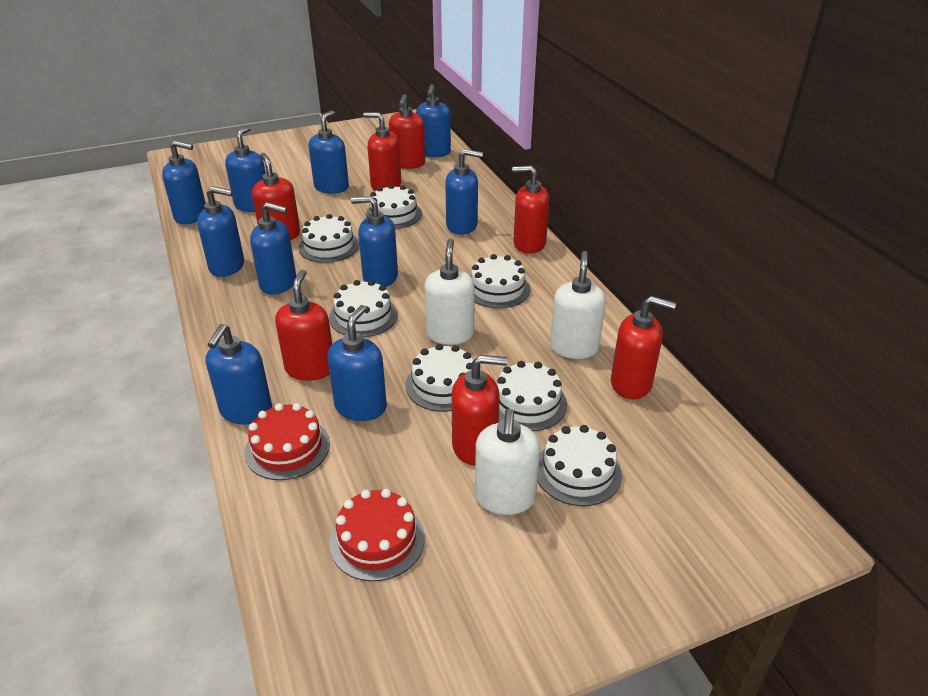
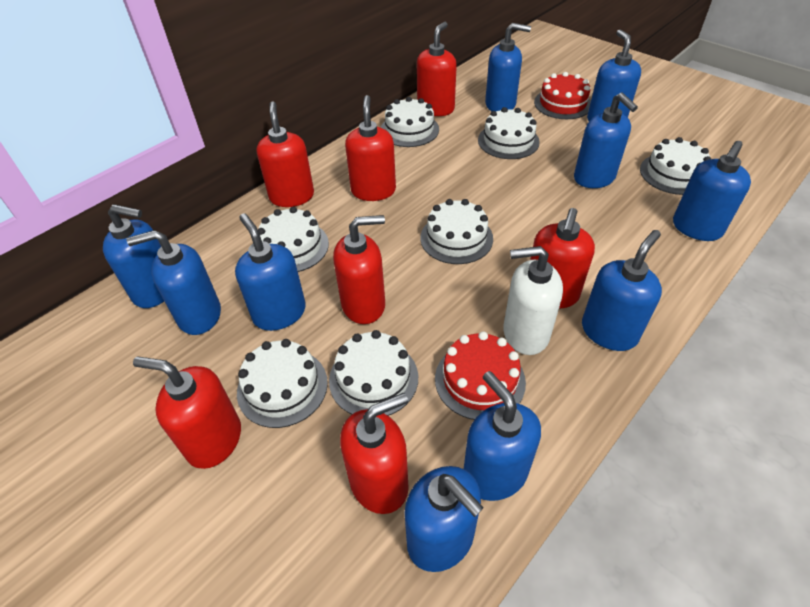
white soap dispenser: [424,239,475,345] [475,409,540,515] [550,251,606,359] = 3 -> [503,246,563,355] = 1

